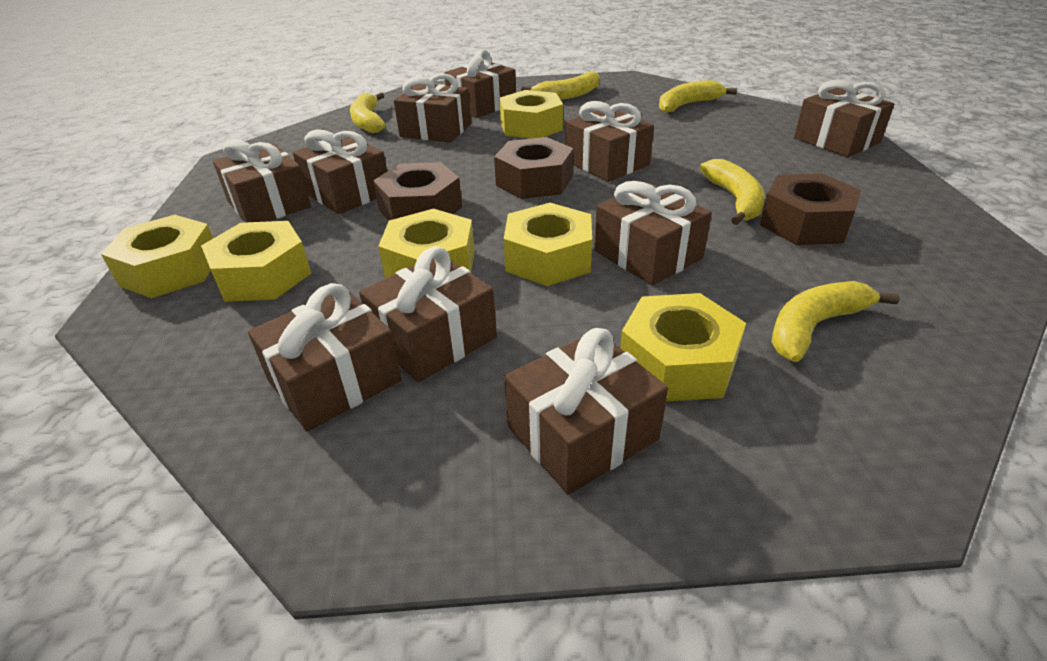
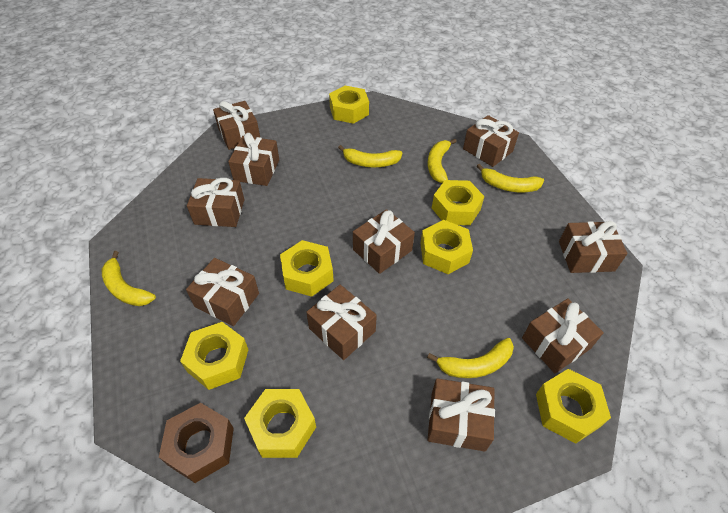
brown nut: [373,162,462,221] [494,137,573,199] [760,173,861,245] = 3 -> [159,403,234,483] = 1
yellow nut: [101,215,213,298] [201,221,311,302] [378,209,475,279] [499,90,563,139] [504,203,592,286] [620,293,746,402] = 6 -> [180,322,248,390] [244,389,316,458] [280,240,334,297] [329,86,369,124] [420,220,473,274] [432,180,484,225] [536,369,611,444] = 7

